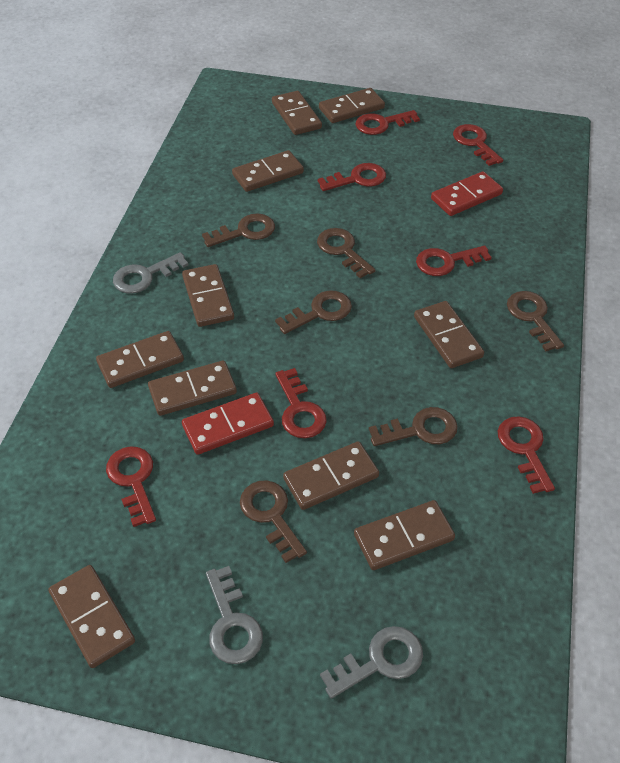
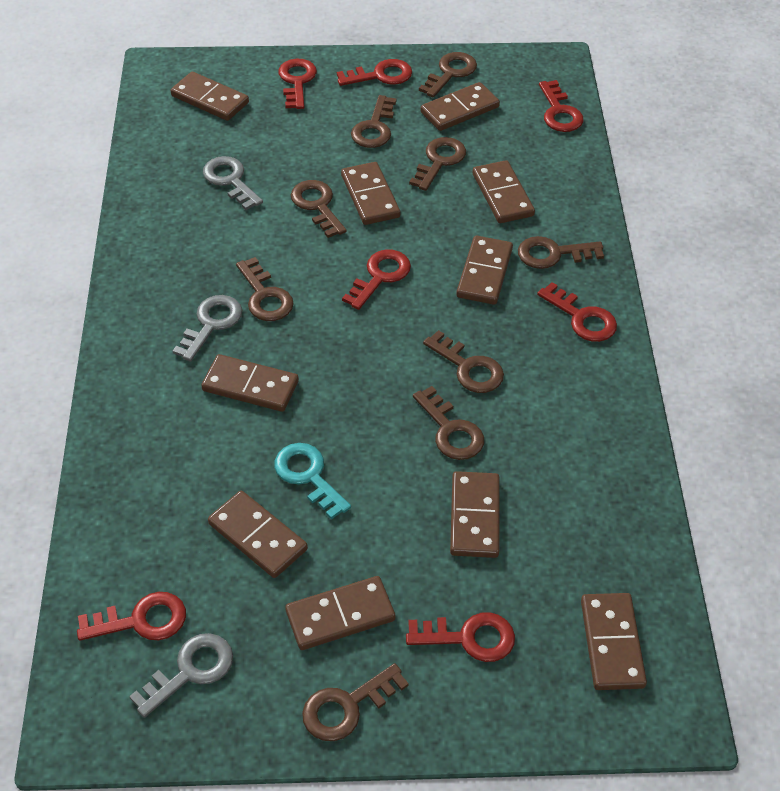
brown key: [202,213,275,247] [240,480,307,563] [275,290,352,334] [317,228,375,278] [369,407,458,446] [507,291,564,351] = 6 -> [236,257,294,321] [291,180,346,238] [302,663,409,741] [351,95,397,148] [409,137,466,191] [413,386,484,460] [419,52,477,97] [423,330,504,393] [518,236,604,269] = 9
red domino: [182,393,274,455] [431,171,503,216] = 2 -> none = 0
turquoise key: none = 0 -> [274,443,351,520] = 1

